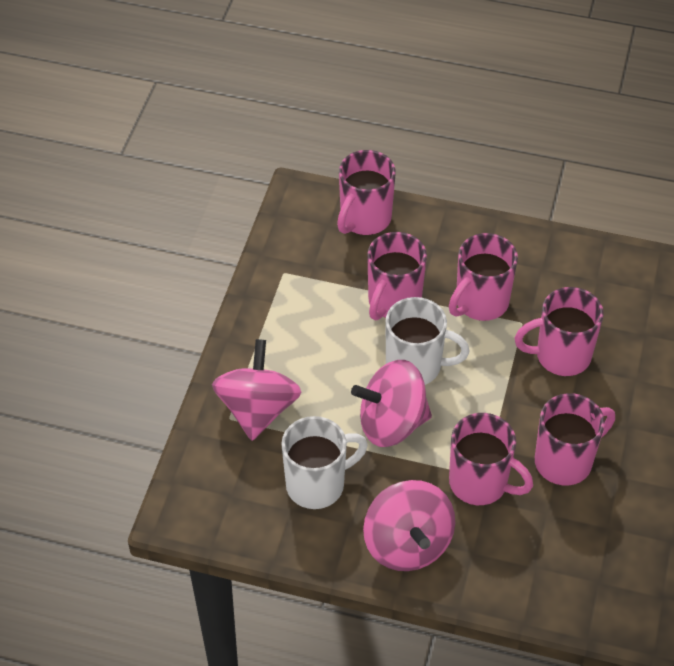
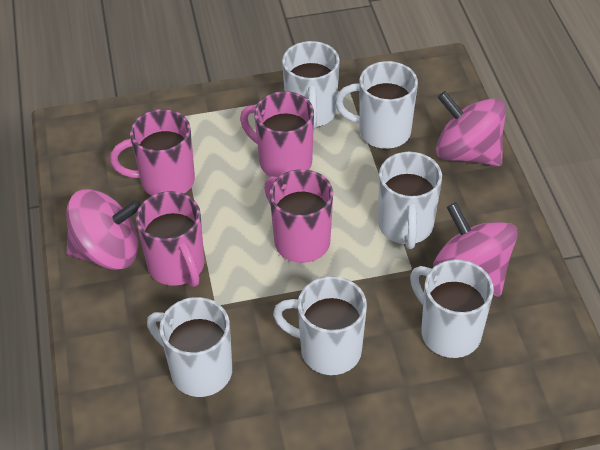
pink mug: [337,150,396,235] [367,232,427,320] [449,233,518,321] [449,413,533,505] [515,287,604,376] [535,393,615,486] = 6 -> [110,109,195,196] [136,191,205,287] [240,91,314,177] [264,169,333,263] = 4
white mug: [281,416,368,509] [385,297,469,385] = 2 -> [147,297,232,397] [273,276,367,375] [282,41,340,130] [335,61,418,149] [378,152,442,249] [410,260,494,358] = 6

